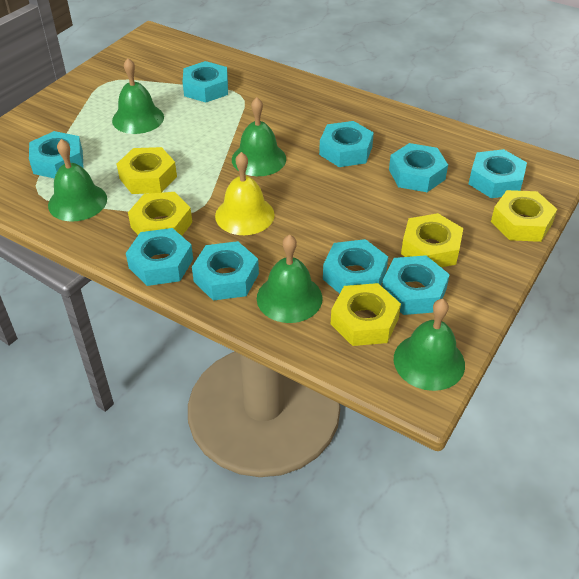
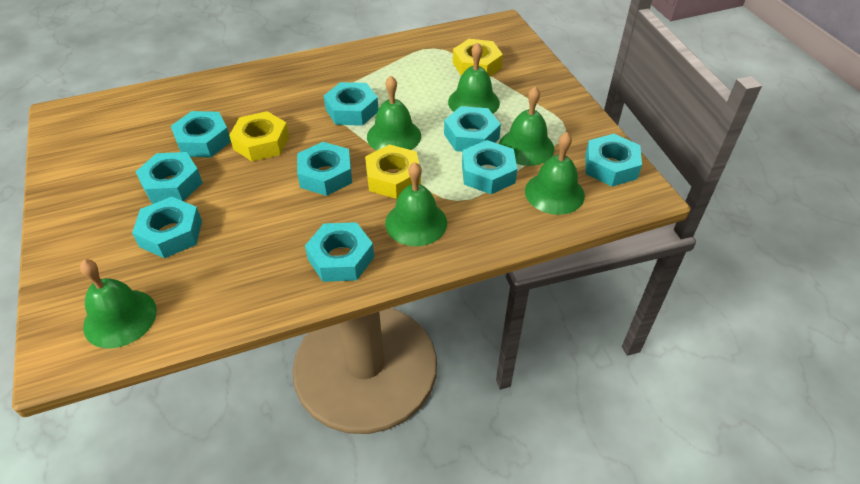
green bell: [48,139,107,221] [112,58,164,134] [232,97,286,176] [257,234,322,323] [394,299,465,391] = 5 -> [80,260,157,349] [367,76,421,151] [385,162,447,246] [448,42,500,114] [499,86,554,166] [525,132,585,215] = 6
yellow bell: [215,152,275,235] = 1 -> none = 0
yellow nut: [117,147,177,194] [128,192,192,236] [331,283,401,346] [401,213,463,267] [491,190,557,242] = 5 -> [229,111,289,161] [365,144,421,199] [453,39,503,77] = 3

